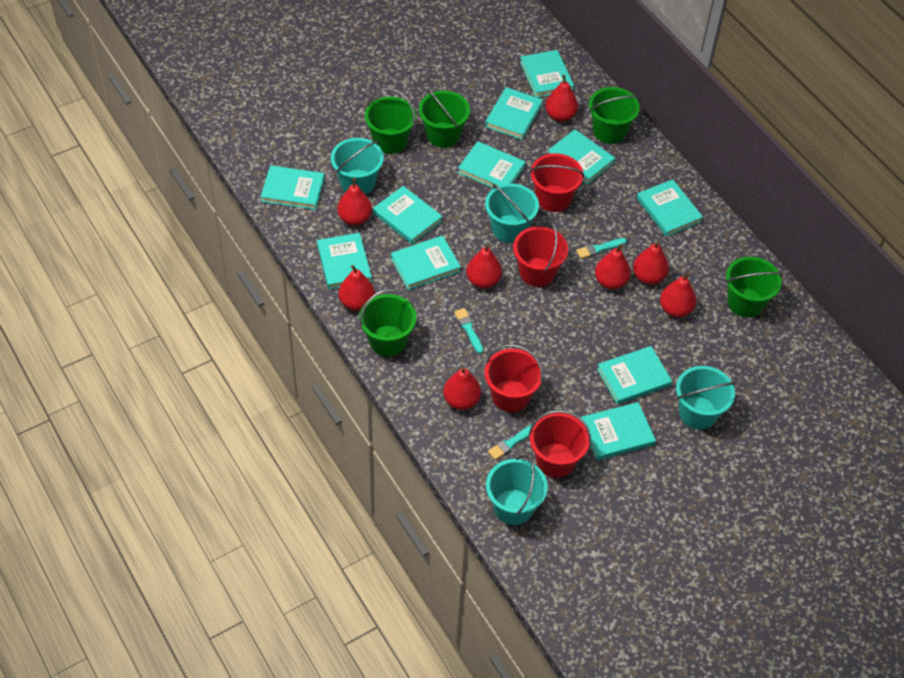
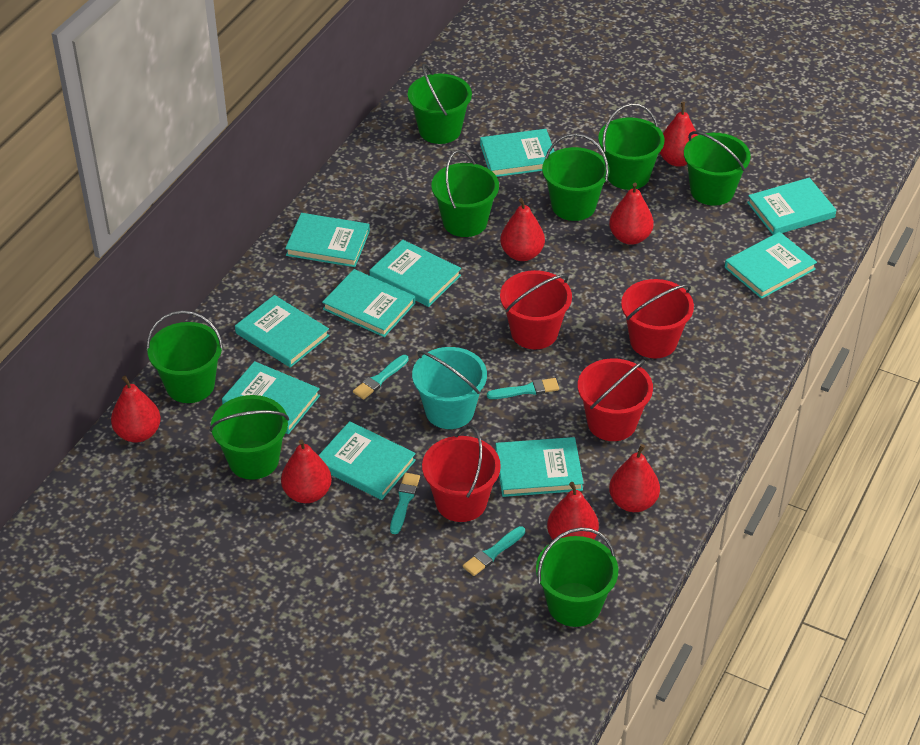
green bucket: [359,289,417,357] [365,88,416,154] [419,88,470,148] [589,87,640,144] [726,257,783,318] = 5 -> [146,310,223,403] [210,395,289,480] [408,63,472,144] [431,150,499,237] [536,527,618,627] [542,133,609,221] [598,103,665,190] [684,131,751,206] = 8
red pear: [337,178,372,225] [339,265,375,311] [443,367,481,410] [466,244,502,288] [545,75,578,122] [595,244,631,289] [633,241,669,285] [660,272,696,317] = 8 -> [111,376,161,443] [281,439,332,503] [500,198,545,261] [547,482,599,540] [609,183,654,245] [609,444,660,512] [660,102,698,167] = 7
turquoise book: [261,165,325,210] [317,233,372,289] [373,186,443,244] [391,236,461,290] [458,141,525,188] [485,87,543,140] [520,50,574,98] [548,129,615,185] [581,402,656,460] [597,346,672,405] [637,179,703,237] = 11 -> [222,361,320,434] [235,295,330,368] [285,213,370,267] [318,421,416,500] [322,269,415,337] [369,240,461,307] [480,129,555,177] [495,437,584,497] [725,232,817,299] [747,178,836,235] = 10
turquoise brush: [454,308,483,354] [488,425,532,460] [576,238,627,259] = 3 -> [353,355,409,400] [390,473,420,534] [463,526,525,576] [487,378,559,399] = 4
turquoise bucket: [331,138,384,195] [485,183,539,243] [486,455,548,525] [676,366,736,429] = 4 -> [412,347,487,429] = 1

